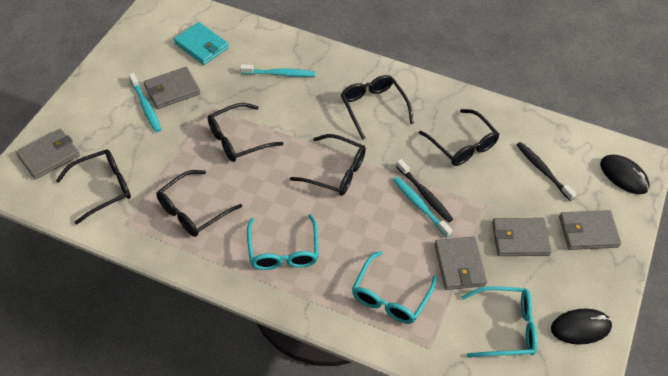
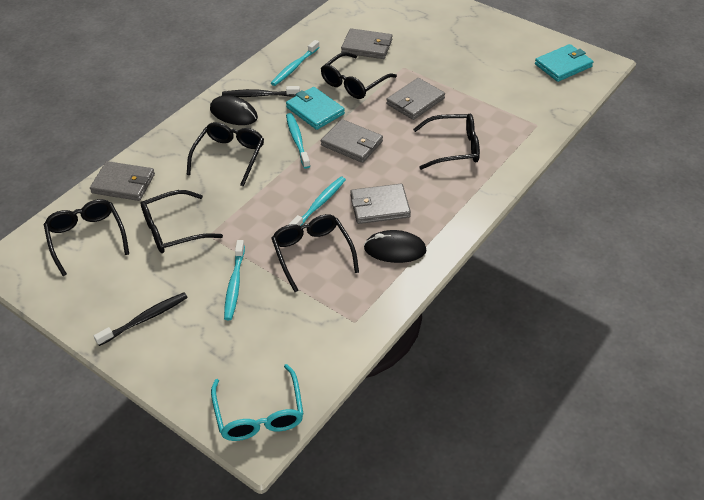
turquoise glasses: [247,214,319,270] [352,251,437,324] [461,286,537,357] = 3 -> [211,364,304,441] = 1
turquoise toothbrush: [129,73,161,132] [240,64,316,77] [393,177,452,237] = 3 -> [224,240,245,320] [271,40,320,86] [286,113,310,169] [289,177,346,226] = 4
turquoise wallet: [174,22,229,65] = 1 -> [286,87,345,130] [535,44,593,82] = 2

